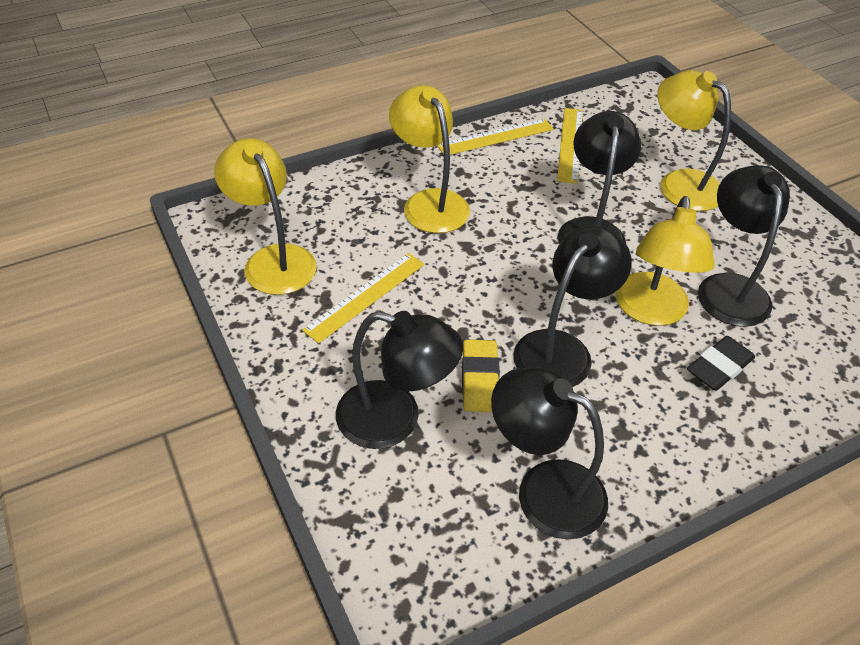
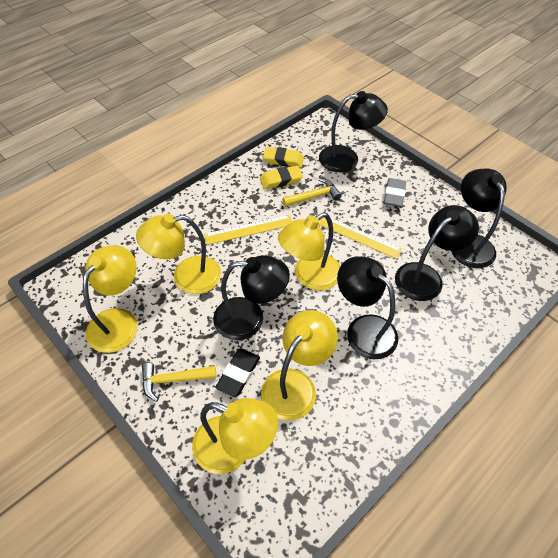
grey eraser: none = 0 -> [384,178,406,207] = 1
yellow eraser: [462,339,500,412] = 1 -> [260,166,303,189] [263,147,304,168] = 2
yellow hammer: none = 0 -> [142,363,216,402] [282,178,342,207] = 2
yellow lamp: [214,138,317,295] [389,85,470,233] [616,196,715,326] [657,70,731,211] = 4 -> [83,245,138,353] [136,214,221,294] [192,398,278,474] [261,310,338,420] [278,213,340,290] = 5
yellow ruler: [302,253,424,343] [437,119,554,155] [557,108,583,184] = 3 -> [204,215,292,245] [318,217,402,259] = 2

